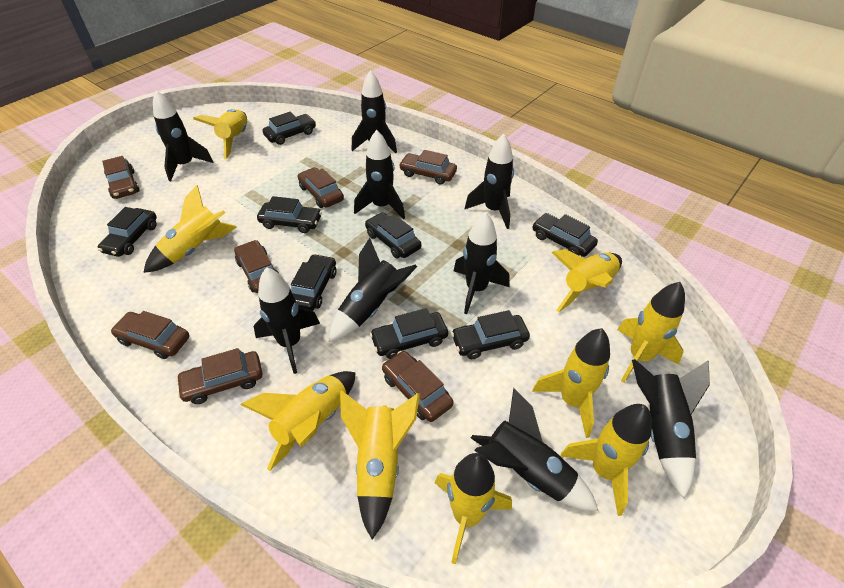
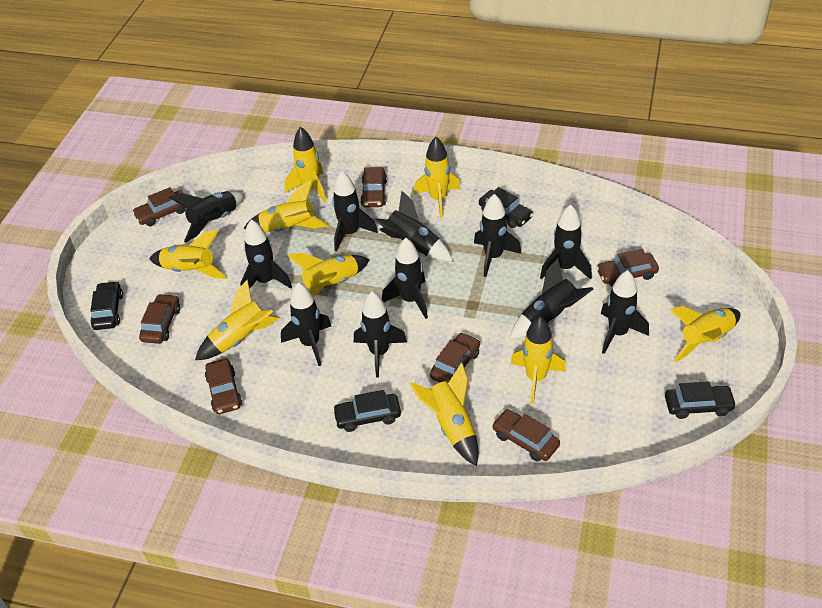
black car: [98,207,157,257] [257,196,322,233] [262,112,316,145] [291,254,336,311] [365,212,421,258] [370,308,448,359] [451,310,530,359] [532,213,598,257] = 8 -> [90,281,123,330] [333,390,401,432] [479,187,533,228] [665,381,737,419] = 4
black rocket: [153,90,213,181] [254,267,320,374] [329,238,417,342] [351,70,397,153] [354,130,405,219] [454,212,510,314] [464,134,514,229] [471,388,598,511] [632,359,710,498] = 9 -> [169,191,245,243] [240,219,292,289] [281,282,331,366] [332,171,378,251] [354,291,407,378] [373,191,453,261] [382,238,428,319] [474,194,522,277] [510,258,593,339] [540,205,592,279] [601,270,649,354] = 11

